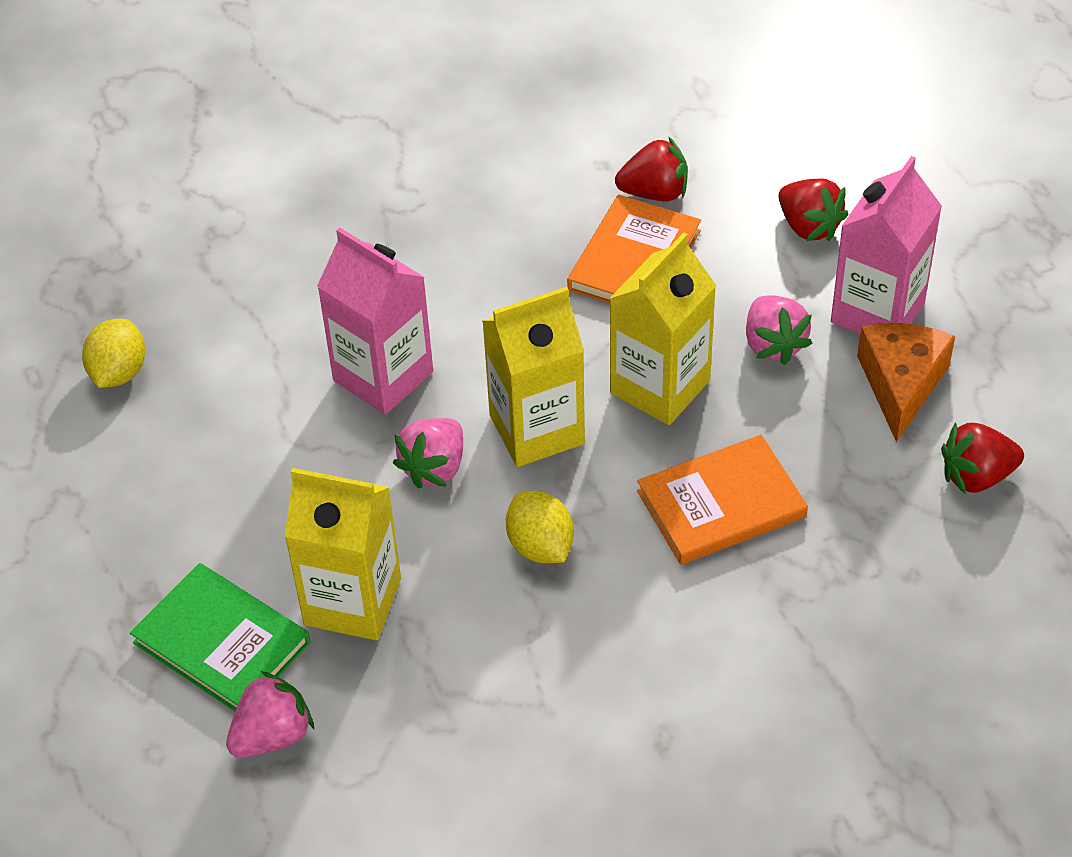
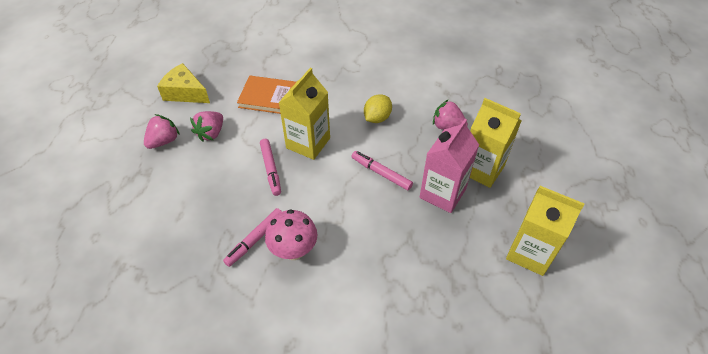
green book: [130,563,310,711] = 1 -> none = 0
orange book: [567,195,701,303] [637,435,808,565] = 2 -> [237,75,296,114] = 1
orange cheese: [857,323,955,442] = 1 -> none = 0
pink carton: [317,227,433,414] [831,156,942,334] = 2 -> [420,119,479,213] = 1
pink marker: none = 0 -> [223,208,282,267] [260,139,281,196] [351,151,413,191] = 3
pink mushroom: none = 0 -> [265,209,318,260] = 1
red strawberry: [615,136,688,201] [779,178,848,241] [941,422,1024,494] = 3 -> none = 0
yellow cheese: none = 0 -> [157,63,210,103] = 1
yellow lemon: [82,319,145,388] [506,491,574,563] = 2 -> [364,94,392,123] = 1

